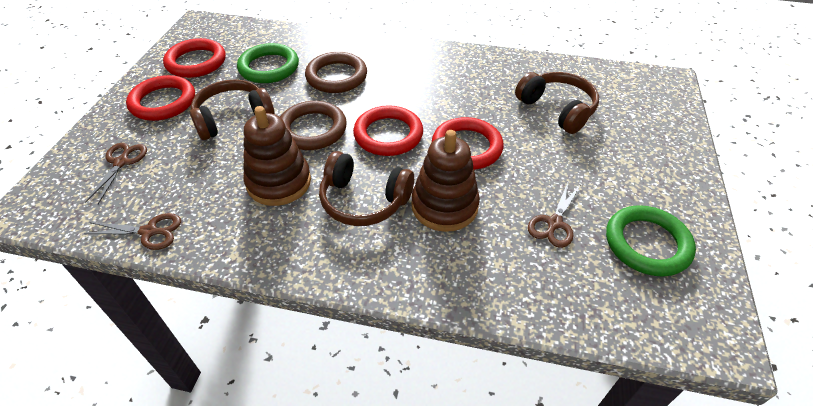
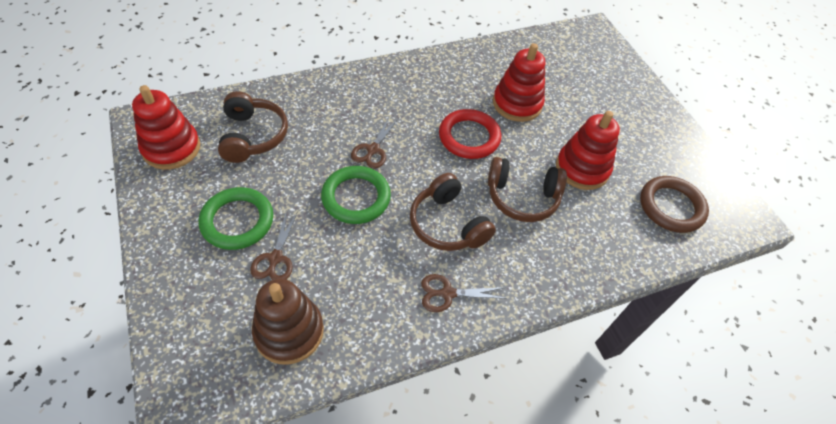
brown ring: [280,101,347,150] [305,52,367,93] = 2 -> [640,176,709,233] = 1
brown stacking toy: [243,106,311,206] [411,130,480,232] = 2 -> [252,279,324,364] = 1
red ring: [126,75,195,121] [163,38,226,78] [353,105,423,156] [432,117,504,170] = 4 -> [439,109,501,159] = 1
red stacking toy: none = 0 -> [132,85,200,170] [493,43,545,122] [556,111,620,190] = 3

